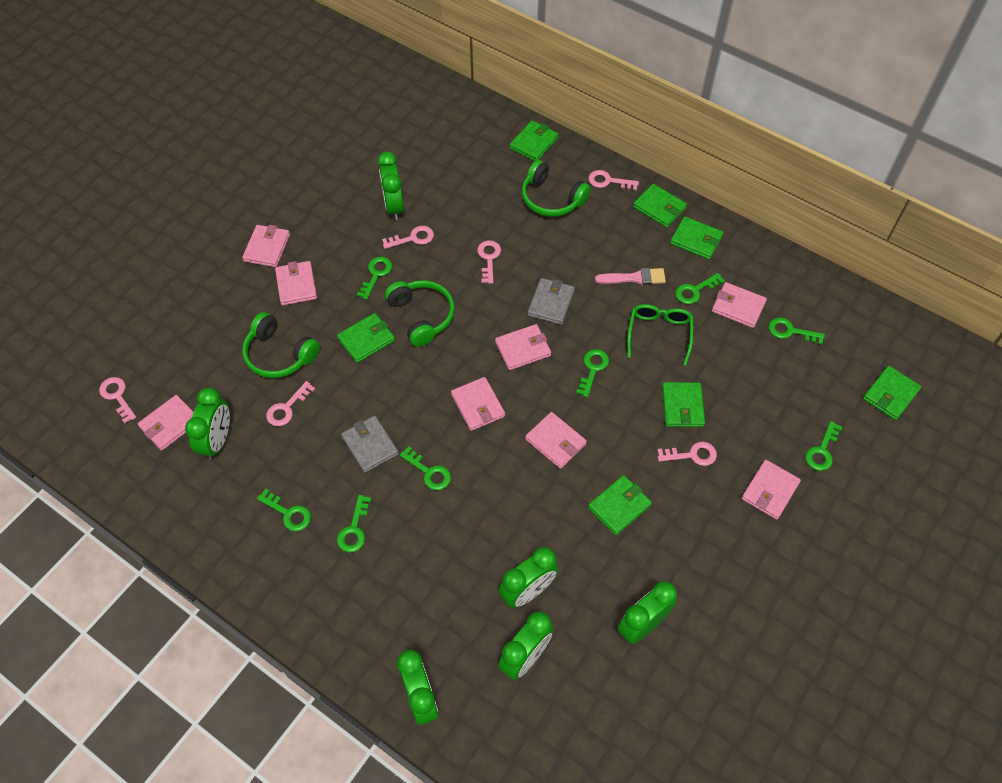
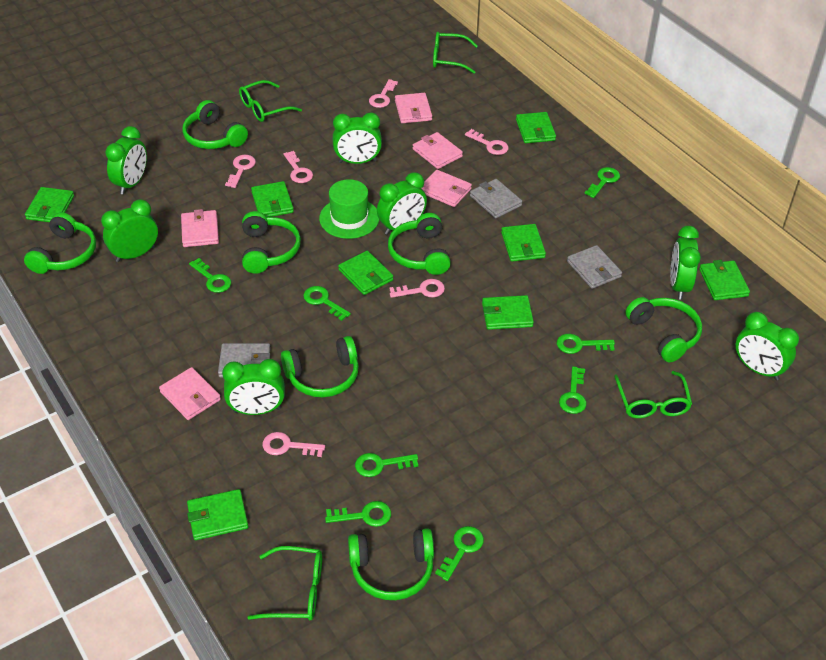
green clock: [185,387,230,460] [377,152,404,221] [397,649,438,725] [498,611,554,680] [499,547,559,608] [617,581,677,644] = 6 -> [101,200,158,262] [105,126,147,194] [222,359,285,415] [333,112,382,164] [377,172,427,235] [670,226,701,299] [736,312,799,380] = 7
green glasses: [627,304,693,365] = 1 -> [239,80,302,122] [247,546,322,620] [433,32,478,74] [614,371,692,418] = 4
green hat: none = 0 -> [319,179,379,239] = 1
green headphones: [242,312,320,378] [385,280,455,347] [522,160,591,217] = 3 -> [24,212,96,274] [182,100,248,149] [242,211,301,274] [281,336,359,398] [348,528,434,600] [388,213,451,275] [625,297,702,362] = 7
green wallet: [337,313,395,363] [510,120,558,161] [588,475,652,535] [633,184,687,228] [662,382,705,427] [670,216,723,259] [863,366,921,420] = 7 -> [25,187,74,222] [187,489,248,540] [251,181,294,217] [338,251,393,295] [482,295,534,330] [501,224,546,262] [516,112,556,143] [699,260,750,300] = 8
grey wallet: [341,416,399,473] [528,278,575,325] = 2 -> [218,343,271,377] [470,179,522,218] [567,245,622,289] = 3
pink brush: [595,268,666,285] = 1 -> none = 0
pink wallet: [138,395,193,451] [242,225,290,267] [275,261,317,306] [451,377,505,431] [495,324,551,370] [525,412,587,469] [712,282,767,328] [741,460,801,520] = 8 -> [159,367,221,420] [181,209,219,247] [395,93,432,123] [413,132,463,169] [421,170,472,207] = 5

